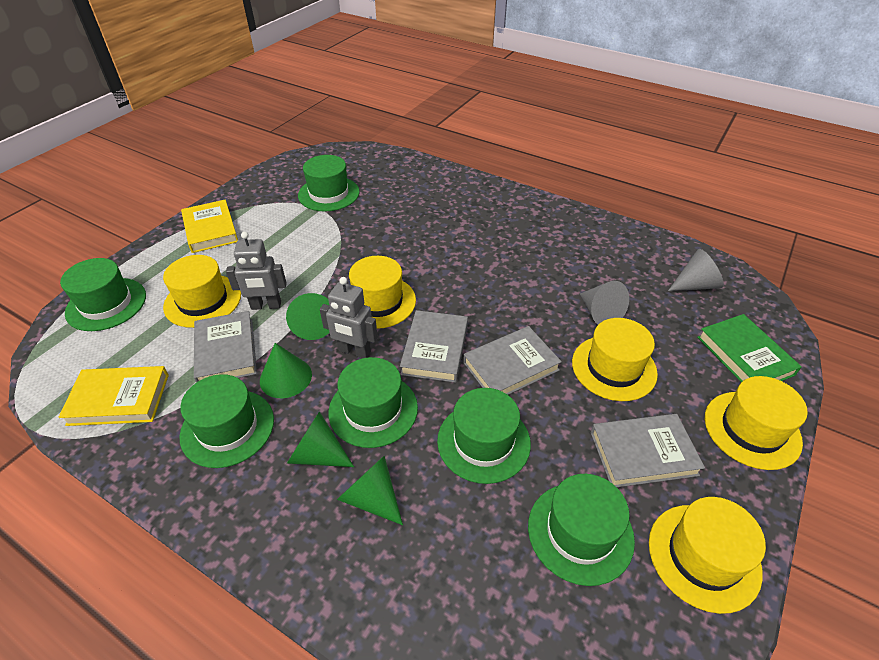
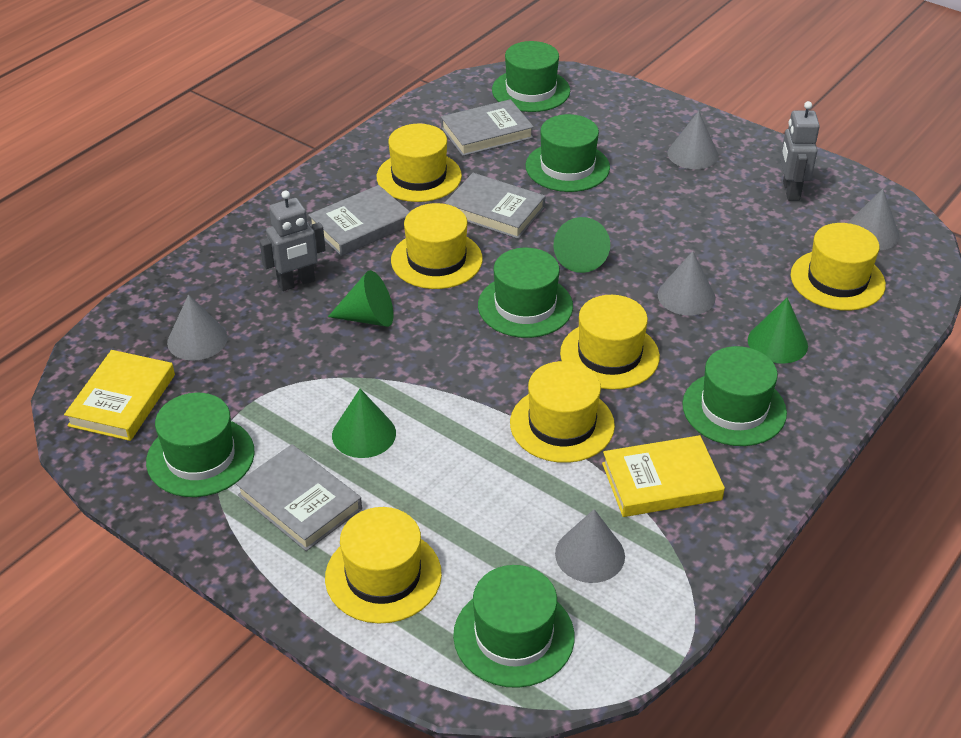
green book: [697,314,802,382] = 1 -> none = 0
grey cone: [580,281,629,325] [668,249,724,291] = 2 -> [167,294,228,361] [555,509,625,583] [658,251,715,316] [667,111,719,169] [847,189,900,250] = 5
yellow hat: [163,255,241,328] [349,256,416,329] [572,318,658,401] [649,497,766,614] [705,376,808,470] = 5 -> [325,507,442,624] [377,124,462,202] [391,203,483,289] [510,361,615,463] [560,295,660,390] [791,223,886,311] = 6

